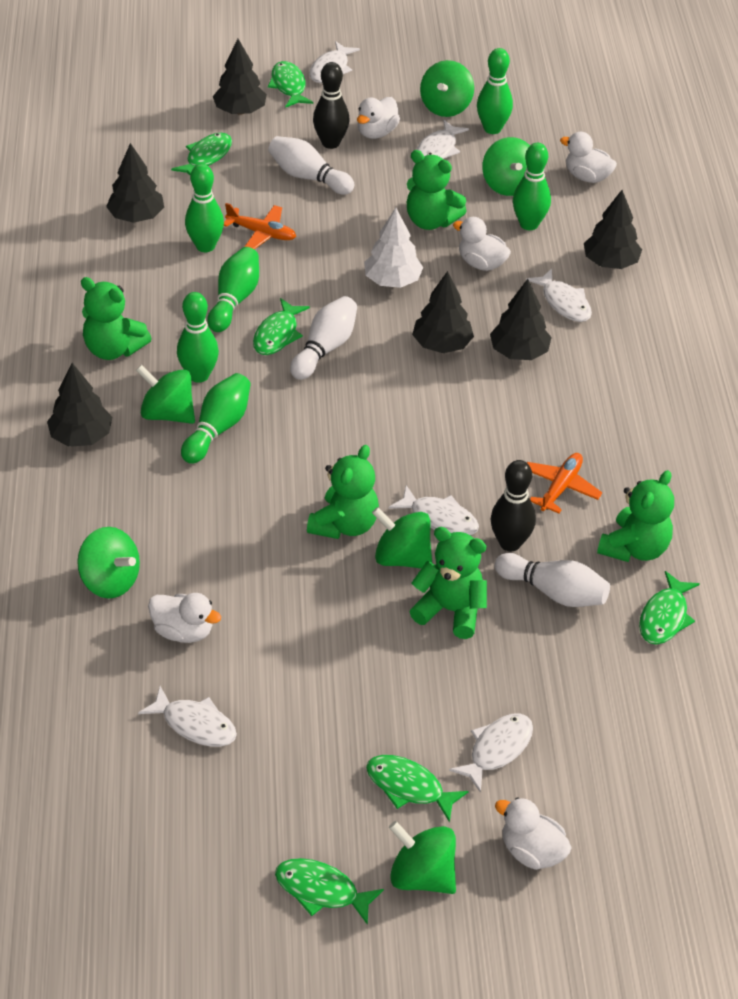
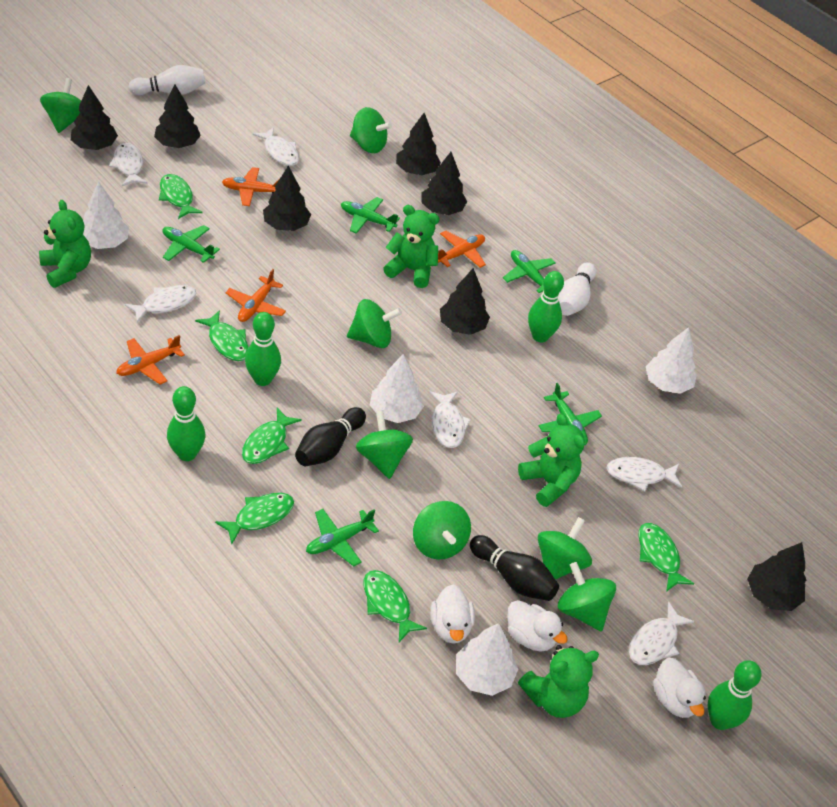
black tree: [47,363,112,447] [106,143,164,223] [213,39,267,115] [412,271,474,353] [490,279,552,360] [584,190,642,269] = 6 -> [71,85,118,150] [154,84,201,148] [263,166,311,231] [396,113,441,175] [422,152,467,215] [440,268,490,335] [747,542,806,611] = 7
green bowling pin: [177,292,219,383] [181,373,251,464] [185,164,224,252] [207,247,259,332] [477,48,513,134] [513,143,551,230] = 6 -> [167,386,205,461] [245,312,281,386] [528,271,564,342] [708,660,762,730] = 4
green plane: none = 0 -> [163,225,220,263] [306,509,379,566] [341,197,400,234] [503,250,556,293] [538,383,602,445] = 5
green spinning top: [77,527,140,598] [136,365,195,424] [372,507,432,569] [389,821,456,894] [420,60,474,117] [482,137,530,196] = 6 -> [40,78,81,133] [347,299,402,348] [350,107,392,153] [356,410,413,479] [413,501,471,560] [538,517,592,580] [558,562,616,631] = 7
green teddy bear: [81,277,152,360] [307,445,379,539] [407,150,467,230] [409,527,487,639] [597,470,674,562] = 5 -> [39,200,91,288] [383,205,440,288] [518,414,585,507] [518,645,599,718] = 4
orange plane: [224,203,296,249] [527,453,602,513] = 2 -> [116,335,185,385] [222,167,279,206] [225,269,286,322] [438,231,486,268] = 4
white bowling pin: [268,136,354,195] [290,296,357,380] [495,553,610,607] = 3 -> [129,65,205,95] [559,262,596,316] = 2
white duck: [148,593,221,643] [357,97,400,139] [453,217,511,271] [495,797,572,870] [560,132,617,183] = 5 -> [431,585,475,644] [507,600,568,651] [653,658,706,718] = 3
white tree: [364,208,423,288] = 1 -> [83,181,129,249] [370,354,424,423] [456,623,518,696] [646,327,697,394] = 4

